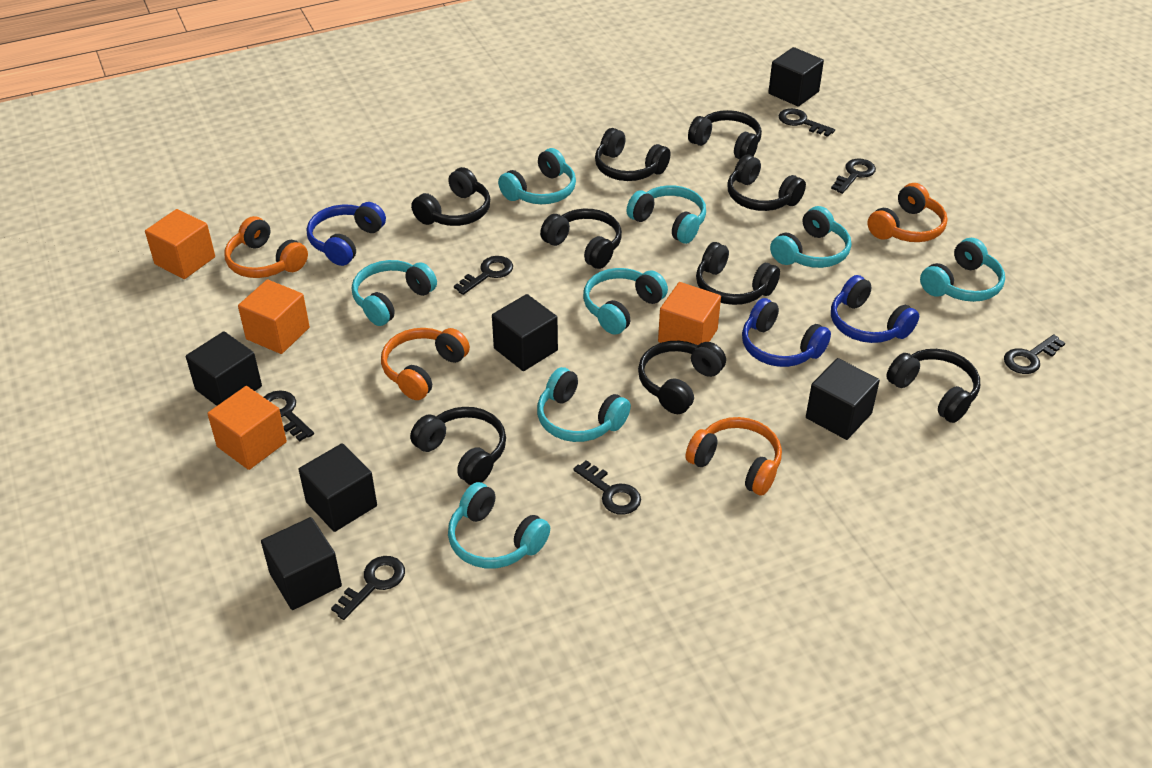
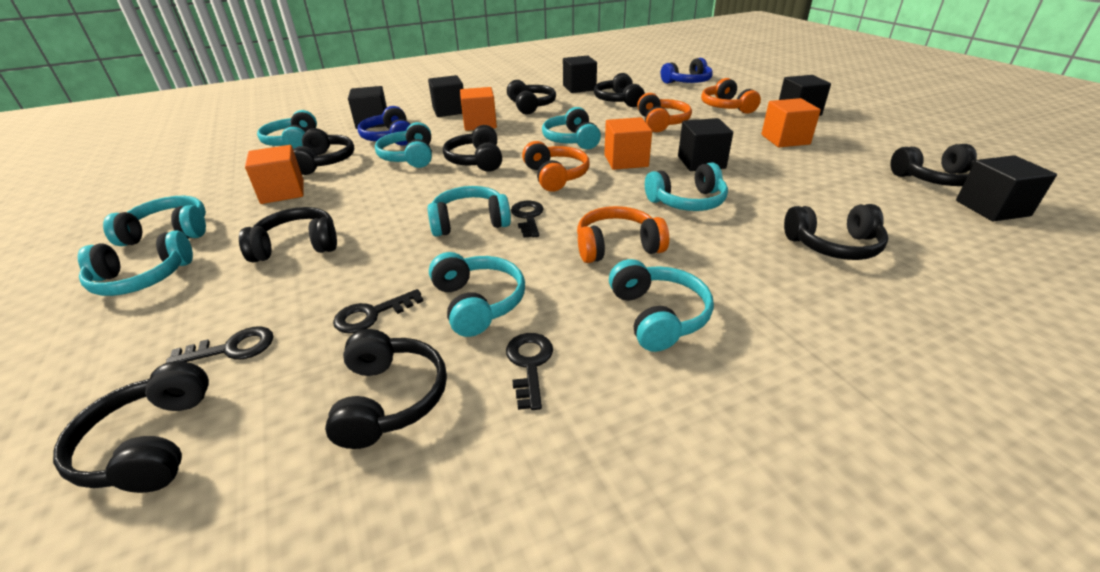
black key: [264,390,314,442] [331,556,405,620] [454,256,513,295] [573,460,641,515] [779,108,835,137] [831,159,876,194] [1004,334,1065,374] = 7 -> [166,326,274,363] [333,289,423,333] [506,333,553,410] [511,200,544,238] = 4
blue headphones: [307,202,386,266] [742,298,831,367] [831,275,919,343] = 3 -> [358,106,410,146] [661,58,713,84] = 2
turquoise headphones: [352,260,437,326] [448,482,550,568] [498,148,576,204] [537,367,631,442] [583,268,668,335] [626,185,706,244] [770,206,851,268] [920,238,1005,302] = 8 -> [78,230,193,296] [103,196,206,246] [257,110,317,149] [375,122,432,168] [428,186,511,237] [429,252,525,337] [542,107,601,149] [609,259,714,352] [645,163,728,211] = 9

